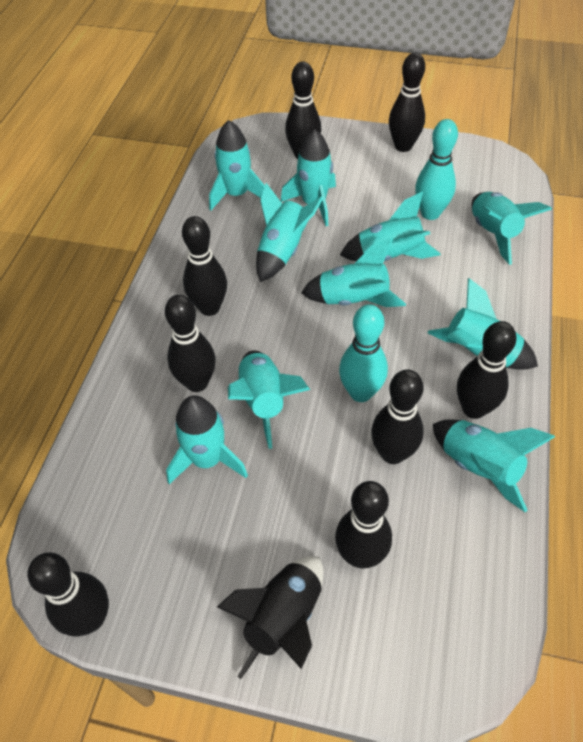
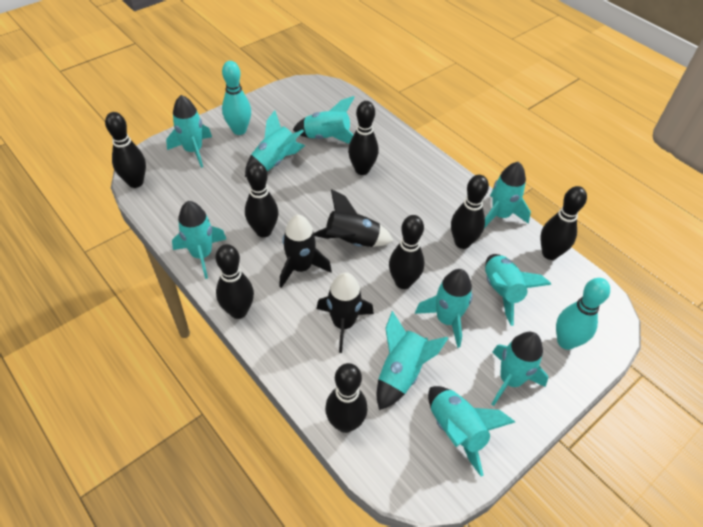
black rocket: [217,556,323,679] = 1 -> [279,215,332,288] [314,189,394,247] [317,273,374,353] = 3

